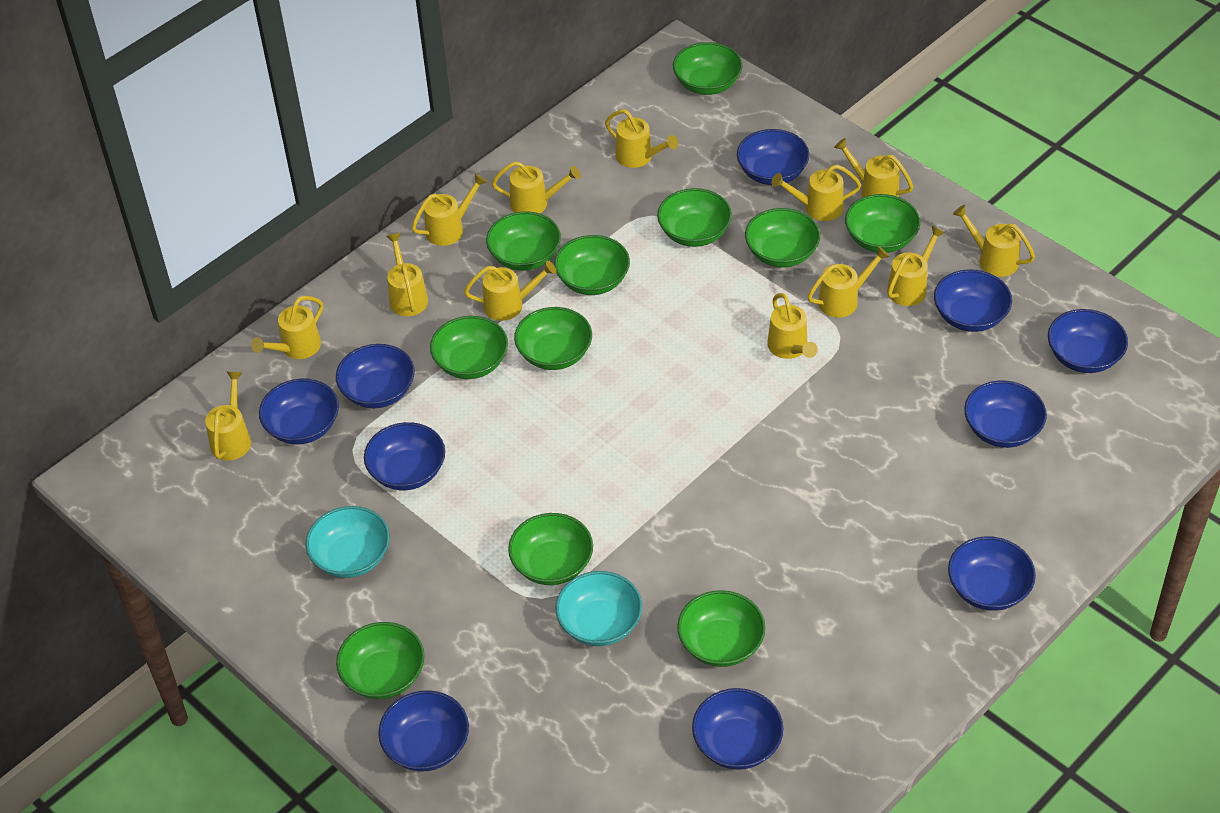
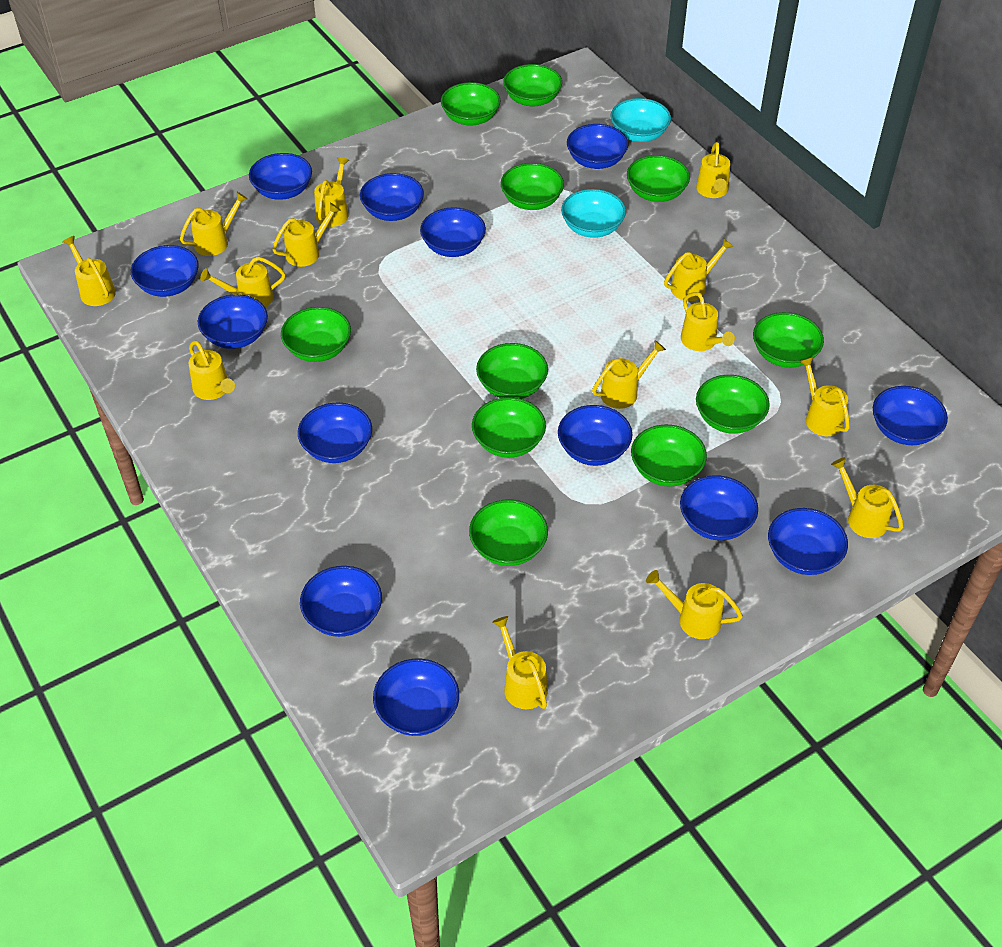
blue bowl: [259,378,339,445] [336,344,415,408] [364,422,445,490] [378,690,469,772] [692,688,784,770] [737,129,809,185] [934,269,1012,332] [948,536,1036,611] [964,381,1047,448] [1048,309,1128,373] = 10 -> [131,245,199,297] [198,294,268,349] [249,153,312,200] [298,402,372,463] [300,566,382,637] [360,173,424,221] [373,659,459,736] [420,207,486,257] [558,405,632,466] [567,124,628,169] [680,475,758,541] [768,508,848,575] [873,386,948,445] = 13
yellow watering can: [205,372,251,461] [251,296,323,359] [386,233,428,316] [412,173,487,246] [464,261,557,321] [492,161,581,213] [605,109,679,168] [767,293,818,359] [771,165,861,221] [808,246,890,318] [834,138,913,198] [887,226,945,306] [953,205,1035,277] = 13 -> [62,236,116,306] [180,192,247,256] [188,341,235,400] [200,257,285,307] [272,202,341,267] [314,157,349,227] [493,616,548,709] [592,340,666,409] [646,570,743,639] [664,238,733,301] [681,292,735,351] [696,142,730,198] [799,357,850,436] [831,457,904,538] = 14

